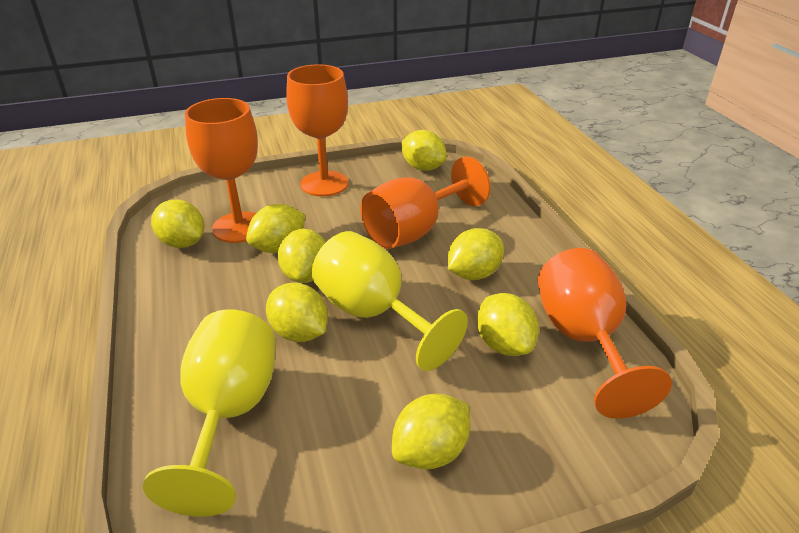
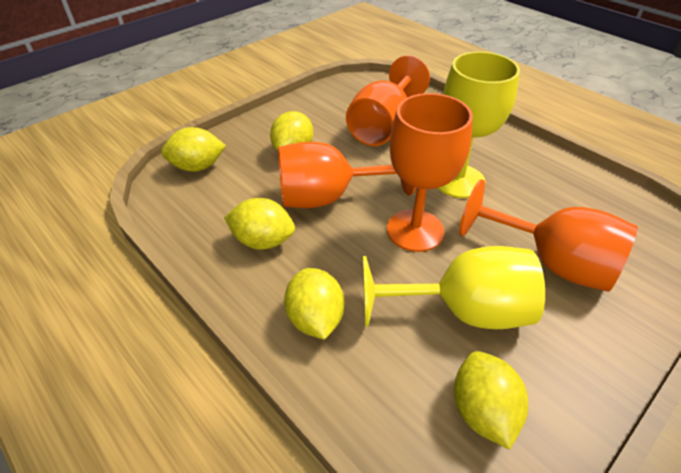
yellow lemon: [151,200,204,248] [246,204,306,253] [266,283,328,342] [278,229,326,283] [392,394,470,470] [402,130,447,171] [448,228,504,280] [477,293,539,356] = 8 -> [161,127,226,172] [224,198,295,250] [270,111,313,152] [284,268,344,340] [454,351,528,450] = 5

